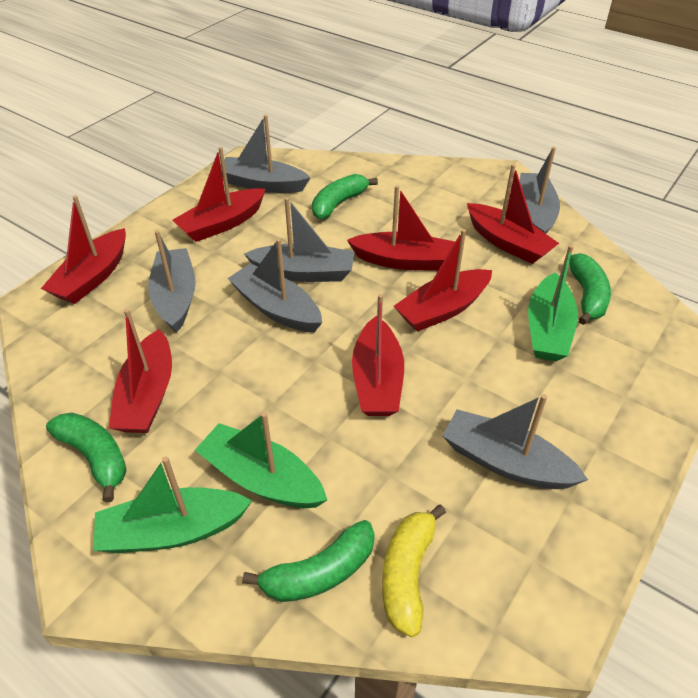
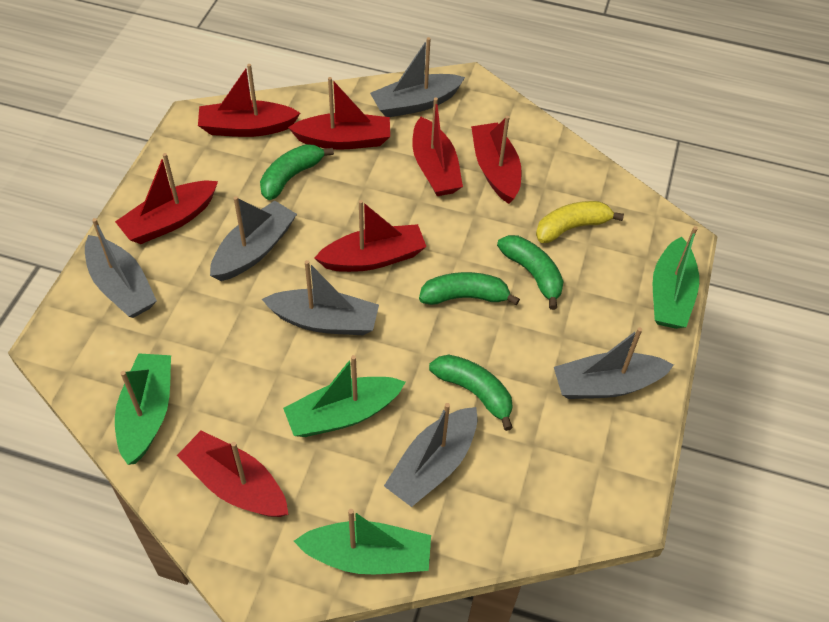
green boat: [93,456,252,553] [195,412,327,508] [528,245,578,361] = 3 -> [115,353,171,465] [283,355,406,437] [294,509,431,574] [653,226,699,329] = 4

